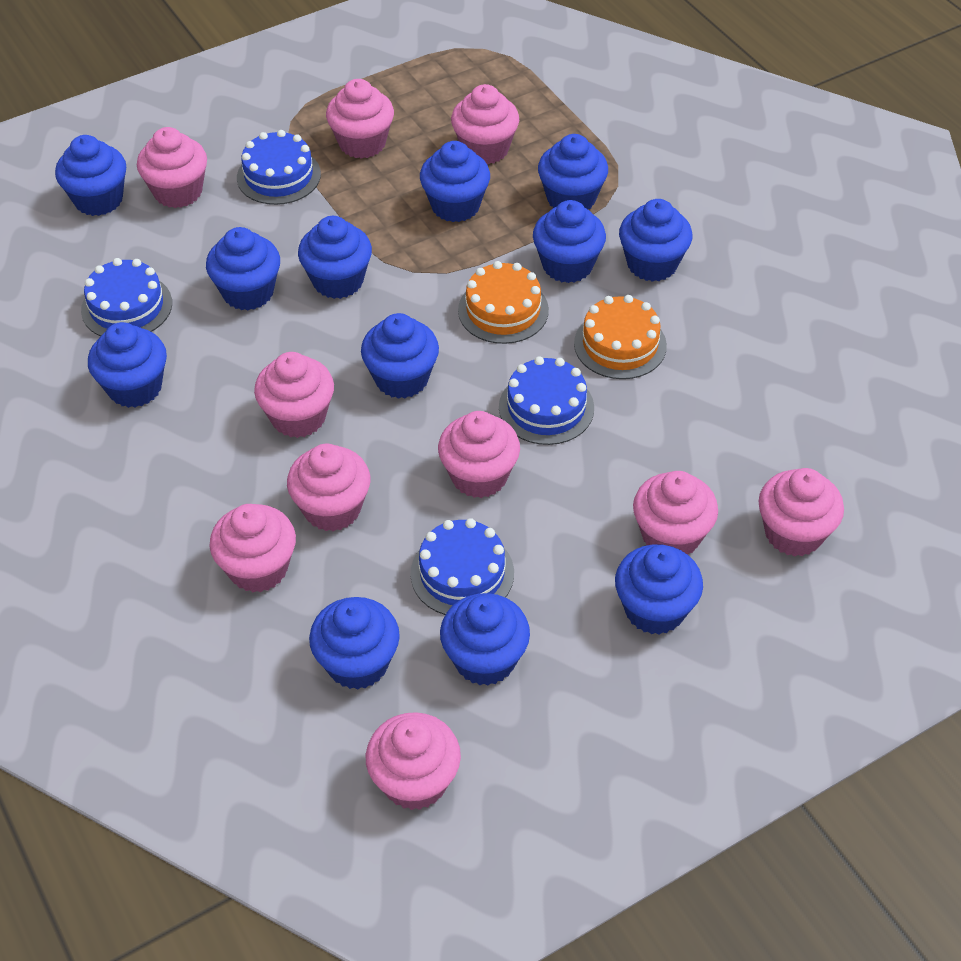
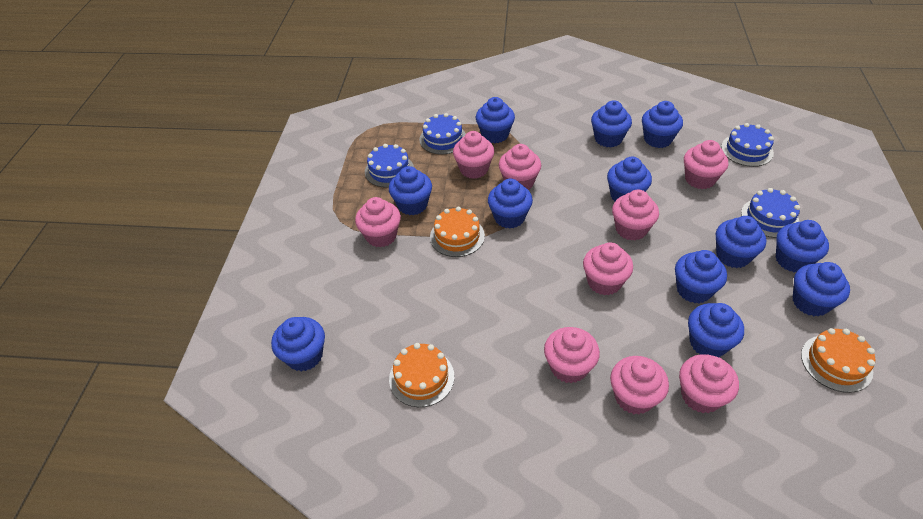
orange cake: [458,261,549,344] [574,295,667,379] = 2 -> [389,343,454,407] [430,207,485,257] [801,328,875,393] = 3
pink cupcake: [137,127,207,208] [209,504,296,592] [254,352,334,438] [287,444,370,531] [326,79,394,159] [366,712,461,810] [438,411,520,498] [451,84,519,164] [633,471,718,555] [759,468,844,557] = 10 -> [355,197,401,247] [453,131,494,179] [499,144,541,190] [544,327,600,383] [583,242,633,295] [610,356,669,414] [612,190,659,241] [679,354,739,413] [684,140,728,189] = 9

